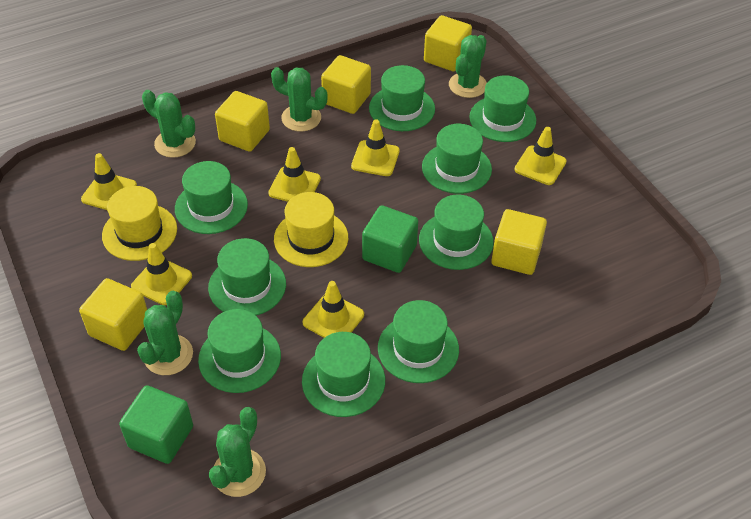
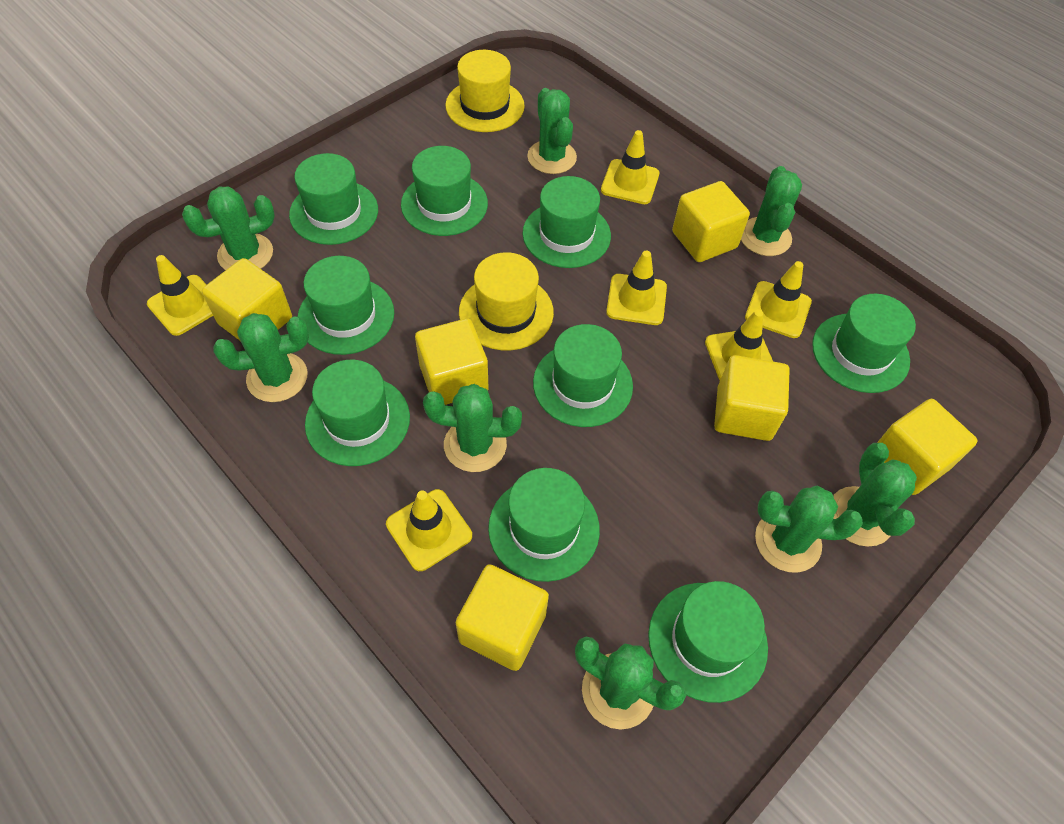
green cactus: [137,291,193,375] [142,90,196,158] [209,407,266,497] [271,67,328,132] [449,35,487,98] = 5 -> [182,187,275,270] [213,313,309,402] [423,384,522,472] [527,88,577,174] [575,637,686,729] [741,166,802,256] [755,486,863,573] [833,443,917,547] = 8
green cube: [119,385,193,464] [362,205,418,273] = 2 -> none = 0
yellow cube: [79,278,147,351] [215,91,270,152] [321,55,371,114] [424,15,472,71] [491,209,547,275] = 5 -> [202,258,292,340] [415,318,489,405] [456,564,549,671] [672,181,750,262] [714,355,790,441] [877,399,978,495] = 6

